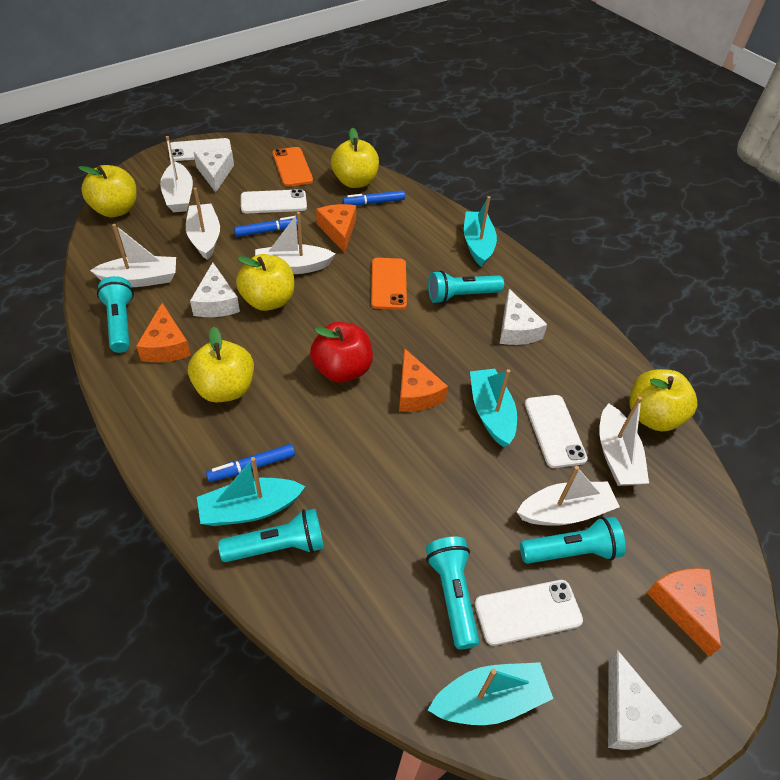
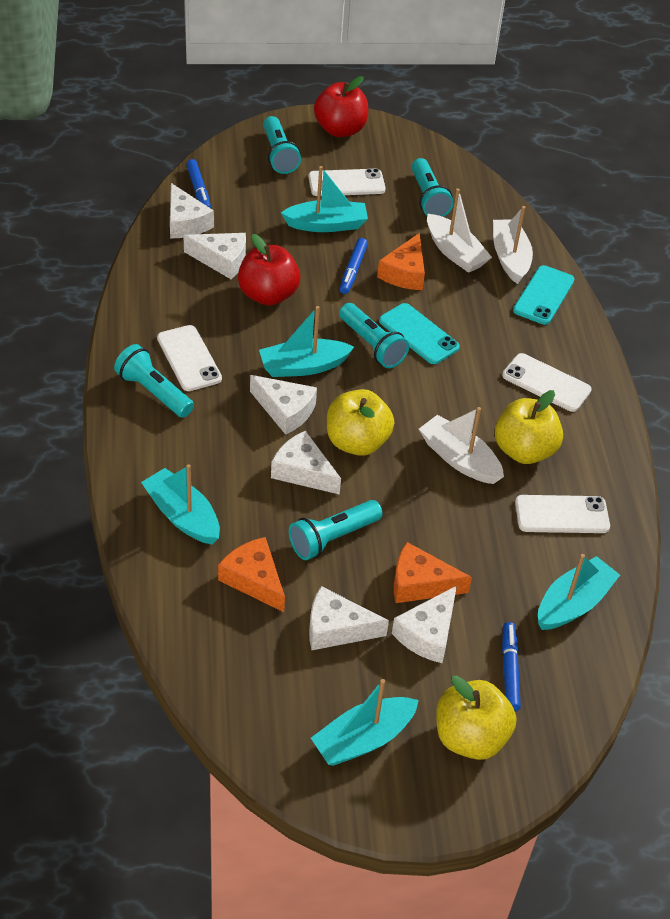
orange cheese: [136,303,191,362] [316,204,356,253] [399,348,448,412] [647,568,721,657] = 4 -> [218,537,285,612] [377,233,425,290] [394,542,472,603] = 3
orange phone: [272,147,313,187] [371,258,407,310] = 2 -> none = 0
red apple: [310,322,373,383] = 1 -> [238,234,300,306] [314,76,368,137] = 2
turquoise boat: [197,457,306,526] [428,662,553,725] [464,196,497,267] [470,369,517,447] = 4 -> [141,464,220,545] [259,306,354,377] [281,166,368,232] [311,679,419,766] [538,554,620,630] = 5
turquoise phone: none = 0 -> [379,303,460,364] [513,265,574,325] = 2
white boat: [90,224,176,287] [160,136,193,212] [186,188,220,260] [255,212,336,274] [517,466,620,526] [599,396,649,486] = 6 -> [419,407,504,484] [427,188,492,273] [493,206,533,284] = 3
white cheese: [190,262,240,317] [194,149,234,193] [500,289,547,345] [608,650,682,750] = 4 -> [170,183,214,239] [184,233,246,279] [250,375,317,435] [271,431,341,495] [309,586,389,650] [392,586,457,663] = 6
yellow apple: [78,165,136,217] [188,326,254,402] [236,254,294,311] [331,128,379,188] [630,369,697,432] = 5 -> [327,389,394,456] [436,675,517,760] [495,390,563,464] = 3

